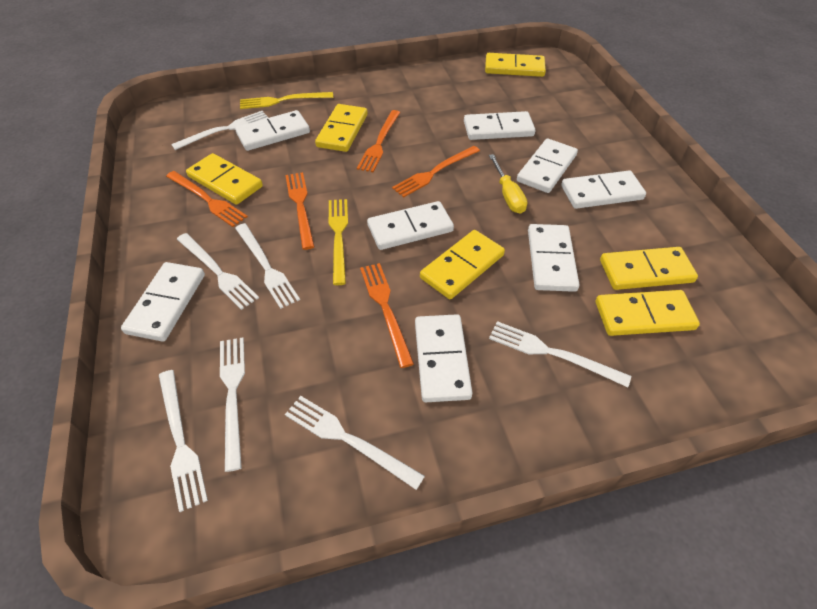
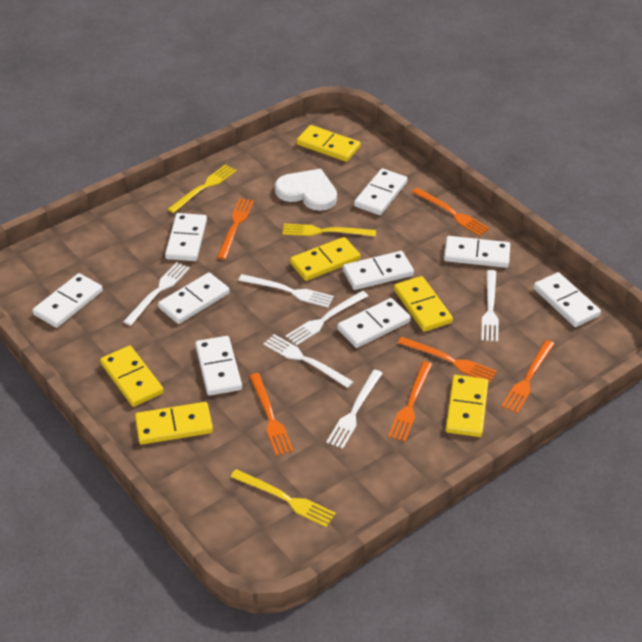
orange fork: [166,171,248,227] [285,172,315,250] [357,110,400,172] [360,263,414,368] [392,146,480,198] = 5 -> [217,198,254,260] [249,373,294,456] [388,361,433,442] [398,337,497,383] [412,188,490,236] [502,340,554,414] = 6
white domino: [121,262,205,341] [235,110,310,151] [367,201,454,250] [415,314,472,402] [464,111,535,140] [517,139,578,193] [528,224,579,292] [561,170,646,209] = 8 -> [32,273,103,328] [158,272,230,324] [165,213,207,261] [195,336,242,396] [337,298,411,348] [343,251,414,290] [354,169,408,215] [444,236,510,268] [533,272,601,327] = 9
white fork: [159,370,208,512] [171,111,269,150] [177,233,259,310] [220,337,245,472] [235,223,300,309] [285,396,425,490] [489,321,631,387] = 7 -> [123,262,190,326] [238,274,334,308] [264,334,353,388] [286,291,368,346] [326,369,383,449] [481,270,499,342] = 6
white heart: none = 0 -> [275,169,337,211] = 1
yellow fork: [240,92,333,109] [329,199,348,285] = 2 -> [167,164,237,213] [230,469,336,527] [282,224,376,237] = 3
yellow screwdriver: [489,154,527,214] = 1 -> none = 0

